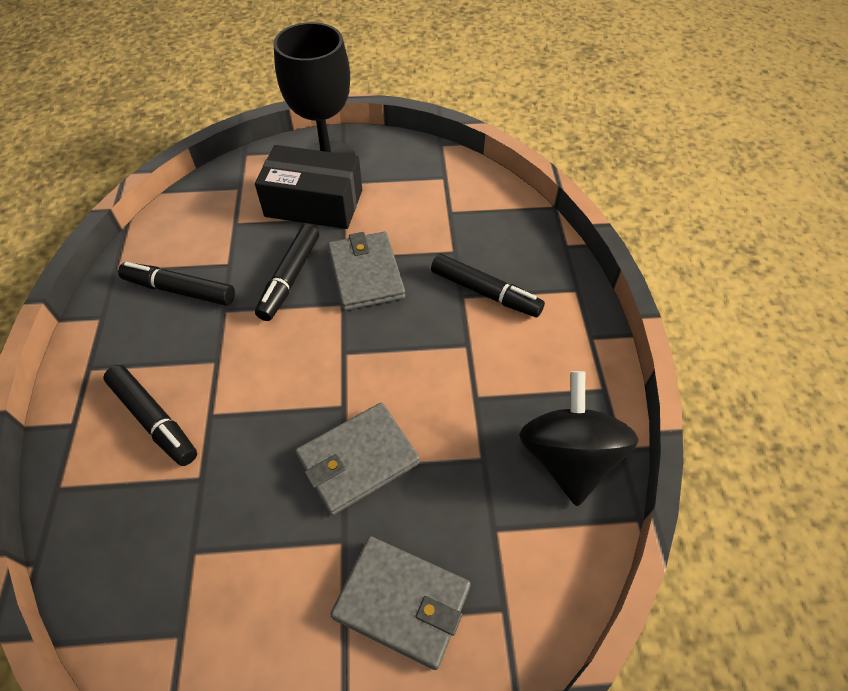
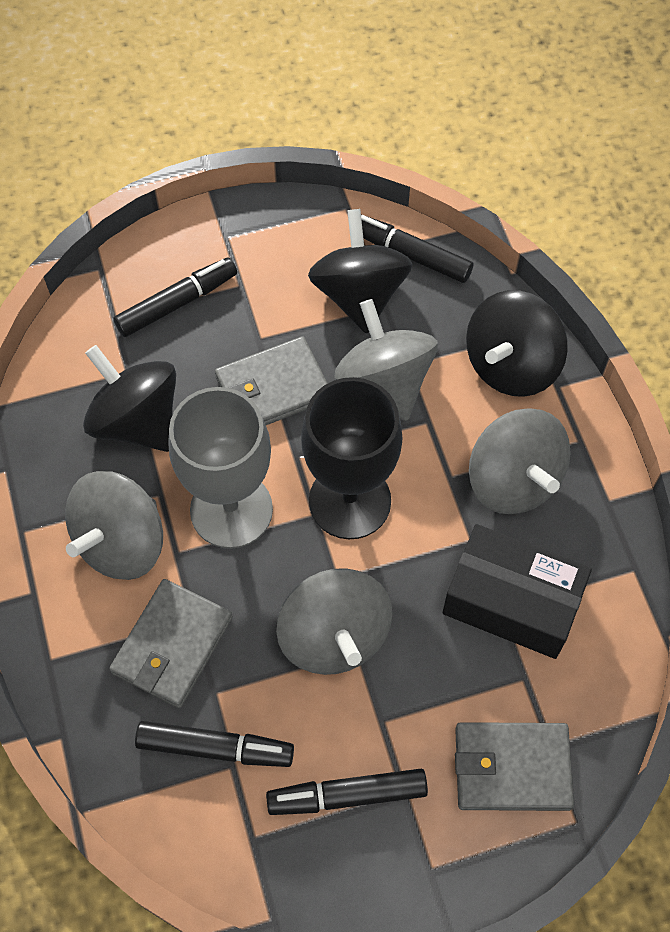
black spinning top: [519,371,638,506] = 1 -> [83,345,176,452] [308,209,412,333] [466,290,568,397] = 3
grey goblet: none = 0 -> [169,387,273,549] = 1
grey spinning top: none = 0 -> [65,471,163,580] [276,568,393,675] [334,299,438,421] [469,409,571,514] = 4

